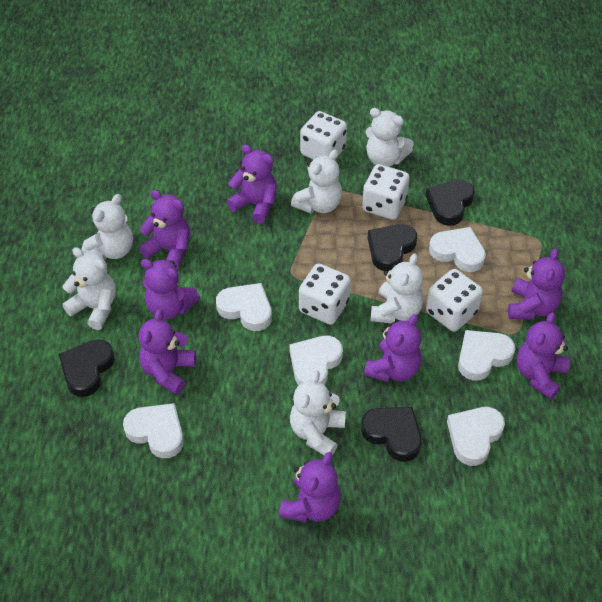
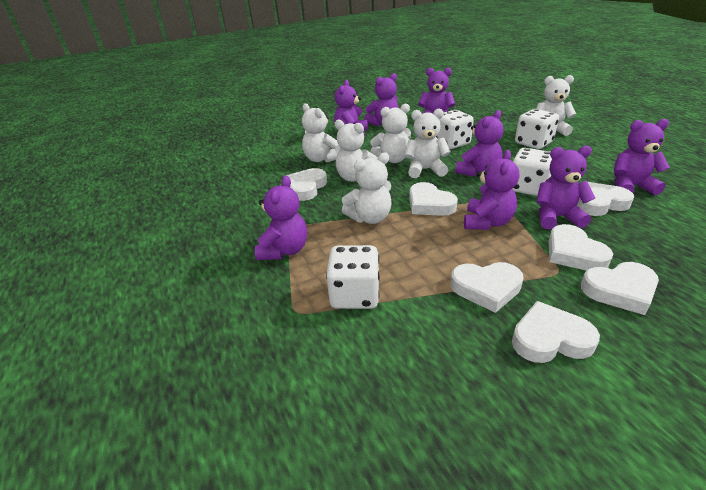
black heart: [59,339,115,397] [361,407,422,462] [368,224,417,271] [426,180,475,226] = 4 -> none = 0
white heart: [123,403,184,458] [216,283,272,331] [289,336,343,385] [429,227,486,272] [447,407,505,466] [458,330,515,381] = 6 -> [286,168,327,201] [409,182,458,216] [451,262,524,313] [512,301,600,363] [549,224,613,271] [577,182,634,216] [581,262,659,315] = 7

